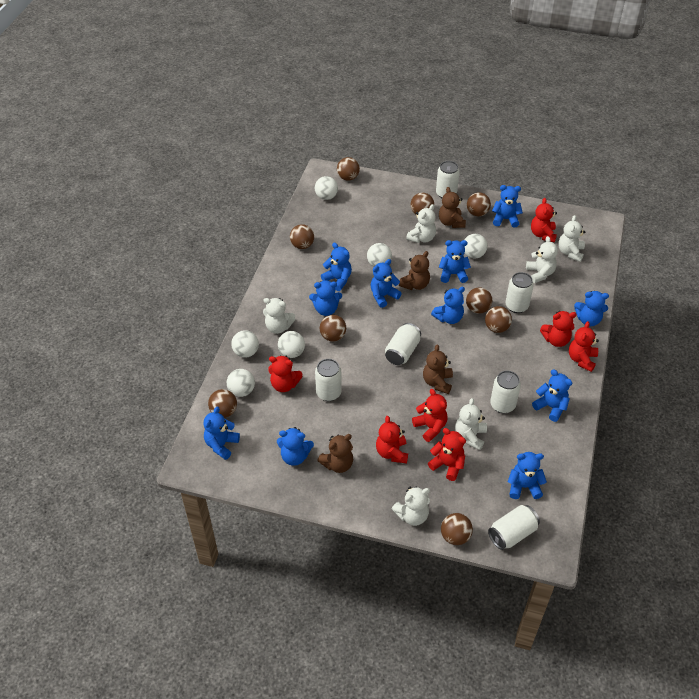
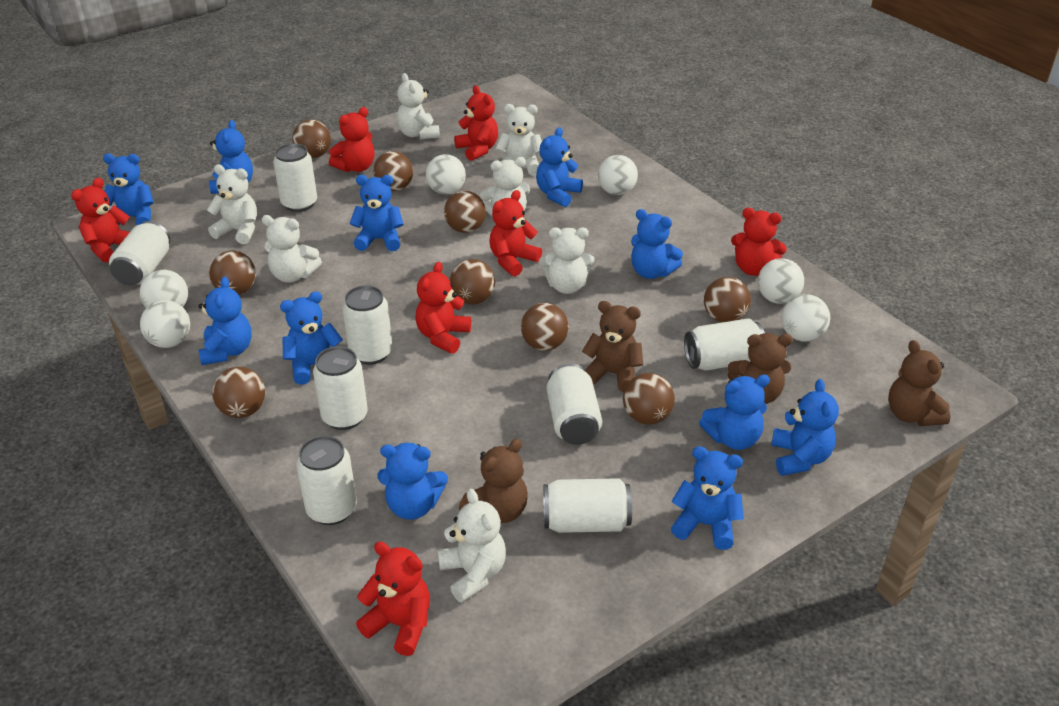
white can: [315,359,342,401] [385,323,421,365] [436,161,460,198] [488,505,540,550] [490,371,521,413] [505,272,534,313] = 6 -> [109,221,170,286] [273,143,317,212] [296,436,357,525] [313,346,368,430] [342,285,392,365] [543,478,632,533] [547,363,602,445] [684,318,765,370] = 8
white teddy bear: [263,298,295,334] [392,487,430,526] [406,204,436,243] [455,398,487,450] [526,236,558,283] [558,215,586,262] = 6 -> [207,164,257,244] [262,215,322,283] [397,73,440,140] [438,489,506,603] [480,157,530,216] [496,104,542,176] [539,227,596,294] = 7

